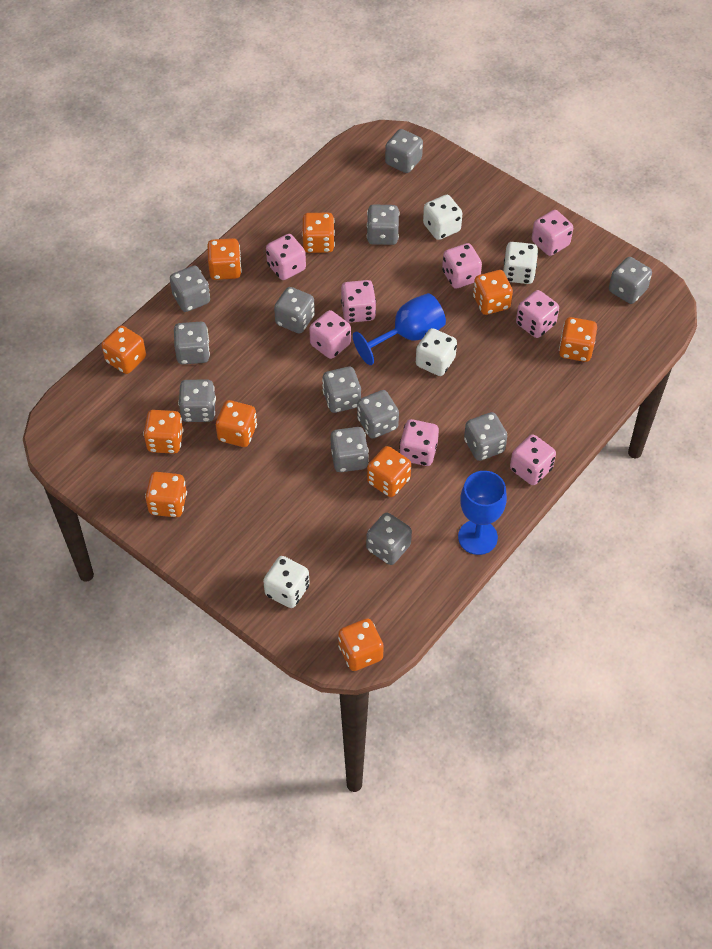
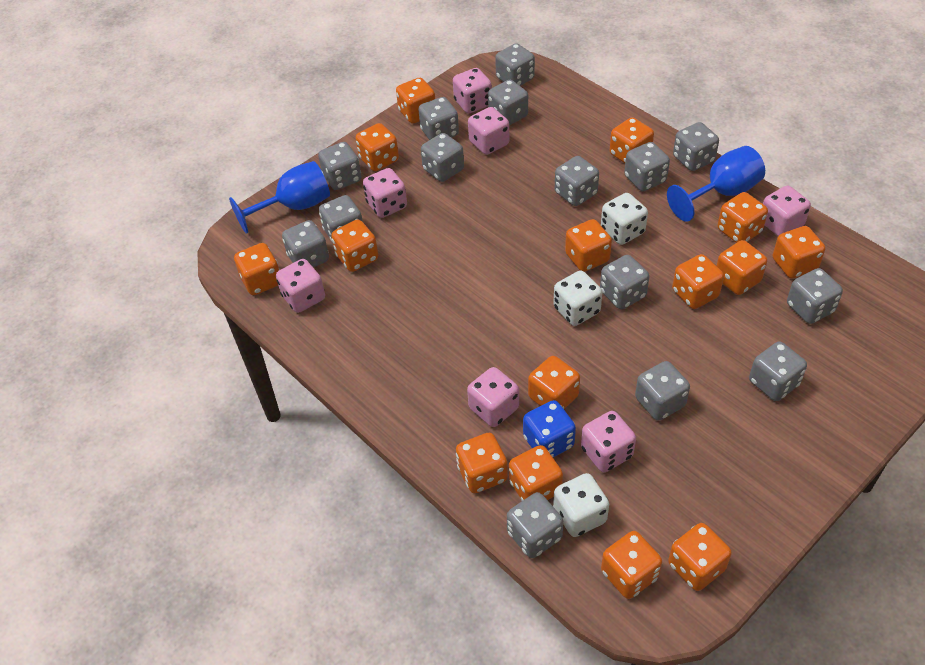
blue dice: none = 0 -> [523,400,576,457] = 1
grey dice: [170,266,210,312] [174,322,210,364] [178,380,216,422] [274,287,315,334] [322,367,361,413] [330,427,369,472] [357,390,399,439] [366,513,412,565] [367,204,400,245] [385,129,423,173] [464,412,507,461] [609,257,652,304] = 12 -> [282,220,329,268] [318,142,362,190] [319,195,363,242] [418,97,459,140] [421,133,464,182] [488,80,528,126] [495,43,535,86] [507,492,563,558] [555,156,599,206] [600,255,649,309] [624,142,670,191] [635,361,690,421] [673,122,719,171] [749,342,807,401] [787,268,843,324] = 15
orange dice: [101,326,146,374] [143,410,184,454] [145,472,187,517] [207,238,242,280] [216,400,257,447] [302,213,335,253] [338,619,384,671] [367,446,411,497] [473,270,513,315] [559,317,597,362] = 10 -> [234,243,280,295] [331,220,378,272] [355,123,399,171] [396,78,435,124] [456,433,508,493] [509,445,563,501] [528,356,580,409] [565,219,612,272] [601,531,662,599] [610,117,654,163] [668,523,732,591] [672,254,724,309] [717,240,767,295] [718,192,768,243] [773,226,825,279] = 15
pink dice: [266,234,306,280] [309,310,351,359] [341,280,376,323] [399,419,439,466] [442,243,482,289] [510,434,556,485] [516,290,559,338] [532,210,573,256] = 8 -> [276,259,325,313] [363,168,407,218] [453,68,492,113] [467,367,519,427] [468,107,509,155] [581,411,636,472] [763,186,811,236] = 7
white dice: [263,556,309,608] [416,328,457,376] [423,195,463,240] [503,242,538,284] = 4 -> [553,271,602,326] [553,473,609,537] [601,193,648,245] = 3

